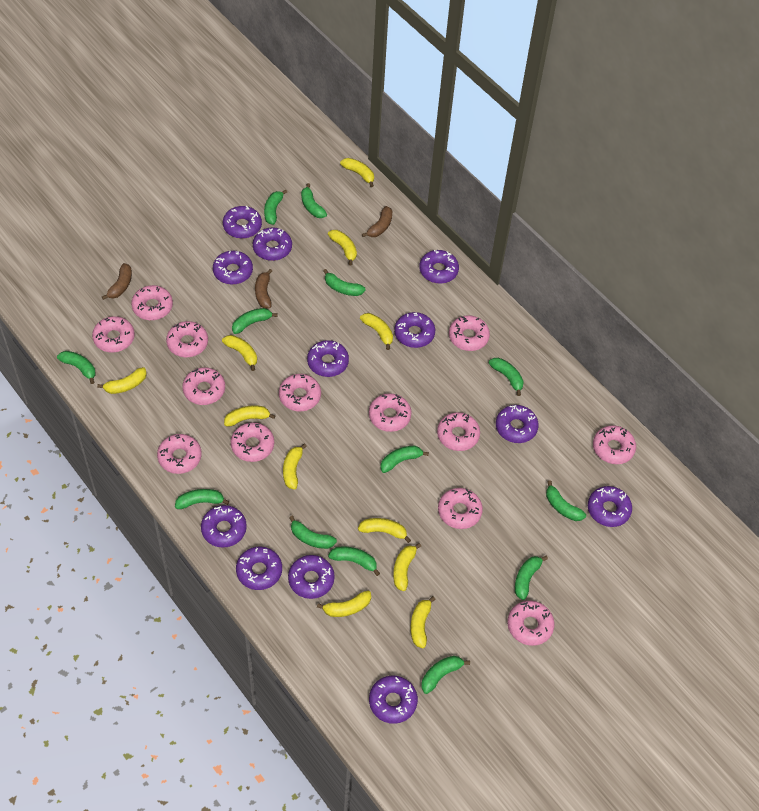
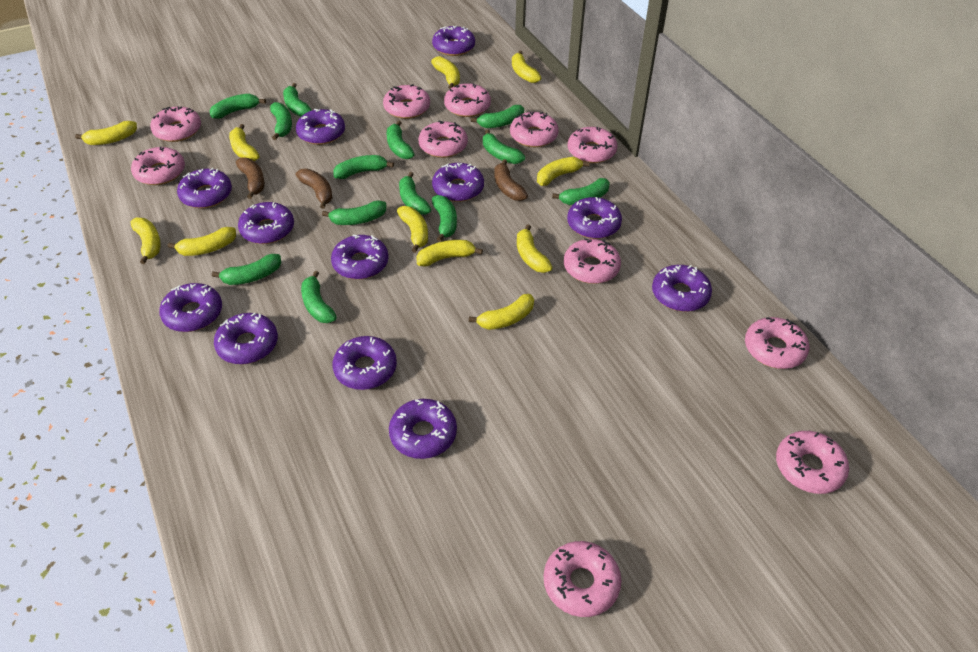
pink donut: [92,316,135,352] [131,285,173,320] [157,434,202,474] [166,321,208,357] [183,367,225,405] [231,422,274,462] [279,374,321,411] [369,393,412,432] [437,412,480,451] [438,488,483,529] [449,315,490,351] [507,601,555,646] [593,425,636,464] = 13 -> [131,147,185,185] [150,106,201,142] [383,84,430,119] [418,121,468,158] [444,83,491,117] [510,112,559,147] [544,541,622,617] [564,238,621,284] [568,127,617,163] [745,317,809,369] [776,431,849,494] = 11

